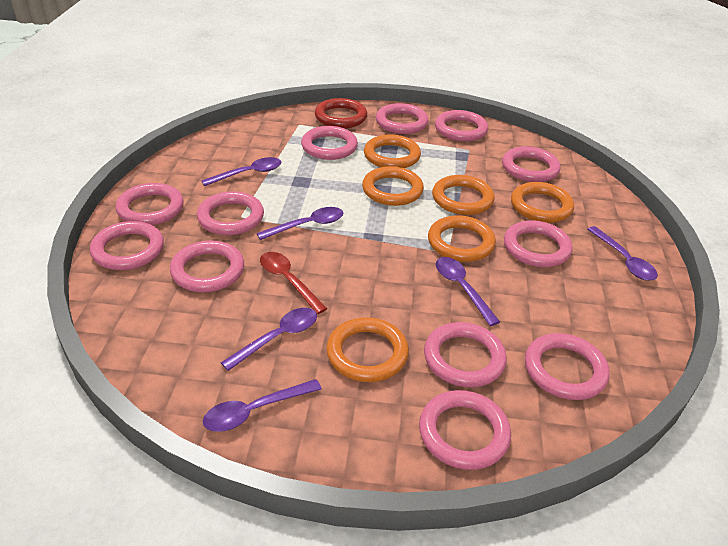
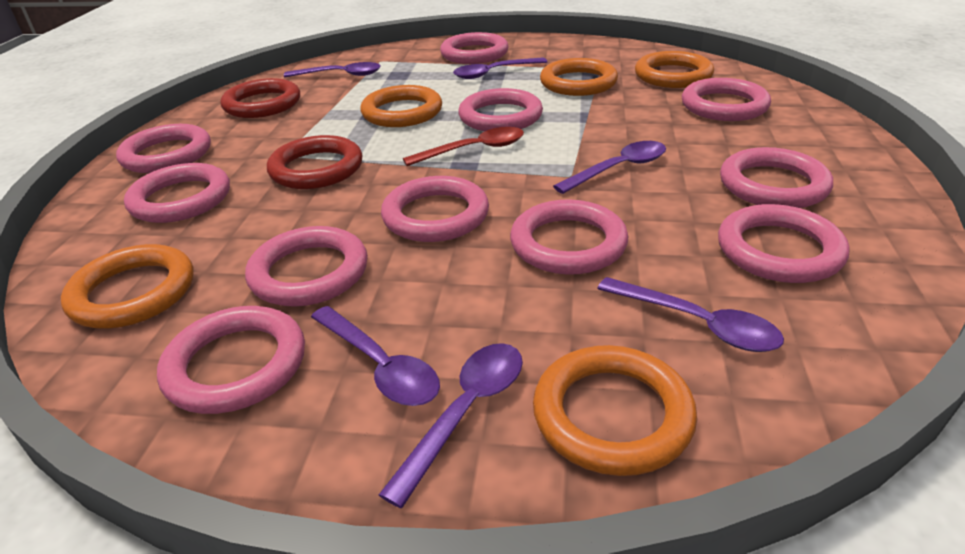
orange ring: [326,317,409,382] [362,166,424,206] [364,134,421,168] [428,215,496,262] [432,175,495,215] [511,182,574,223] = 6 -> [61,244,194,329] [360,85,442,127] [533,345,697,476] [540,58,618,96] [635,51,714,88] = 5
pink ring: [90,221,164,270] [116,183,184,225] [170,241,244,292] [197,191,264,235] [301,126,358,160] [376,103,429,134] [419,390,511,470] [424,322,507,387] [435,110,488,141] [502,146,561,182] [504,220,573,267] [525,333,610,400] = 12 -> [116,124,211,173] [124,163,230,223] [157,306,305,414] [245,226,368,307] [381,176,489,242] [440,32,508,64] [458,88,543,131] [510,199,628,275] [682,78,771,121] [718,204,849,283] [720,147,833,208] = 11
red ring: [315,98,367,128] = 1 -> [221,78,300,118] [267,135,362,189] = 2

